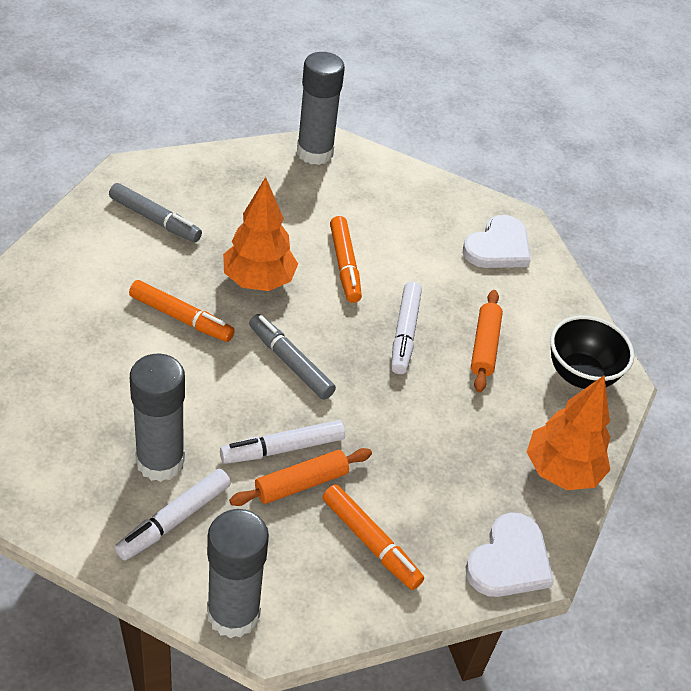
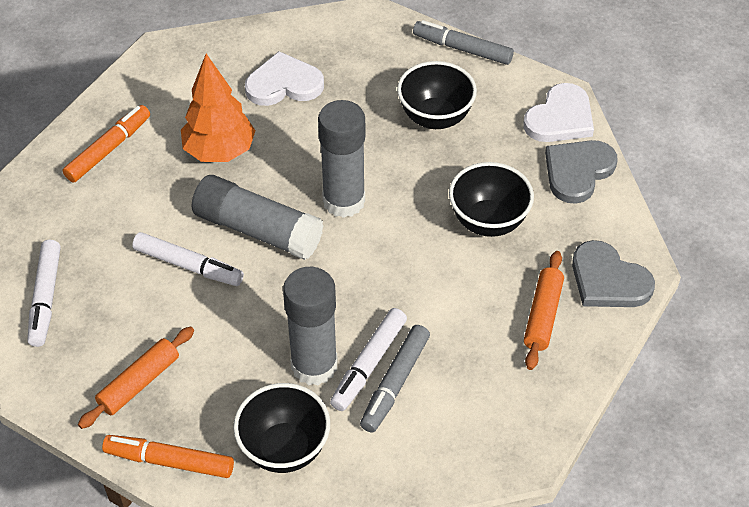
black bowl: [550,316,634,389] = 1 -> [233,383,330,473] [397,61,477,129] [449,162,534,237] = 3
grey heart: none = 0 -> [545,140,618,204] [572,240,655,307] = 2
orange marker: [129,280,235,342] [322,484,424,590] [330,216,362,303] = 3 -> [63,105,150,182] [102,435,234,478] = 2
orange tree: [223,177,298,291] [527,376,610,490] = 2 -> [181,54,256,162] = 1

